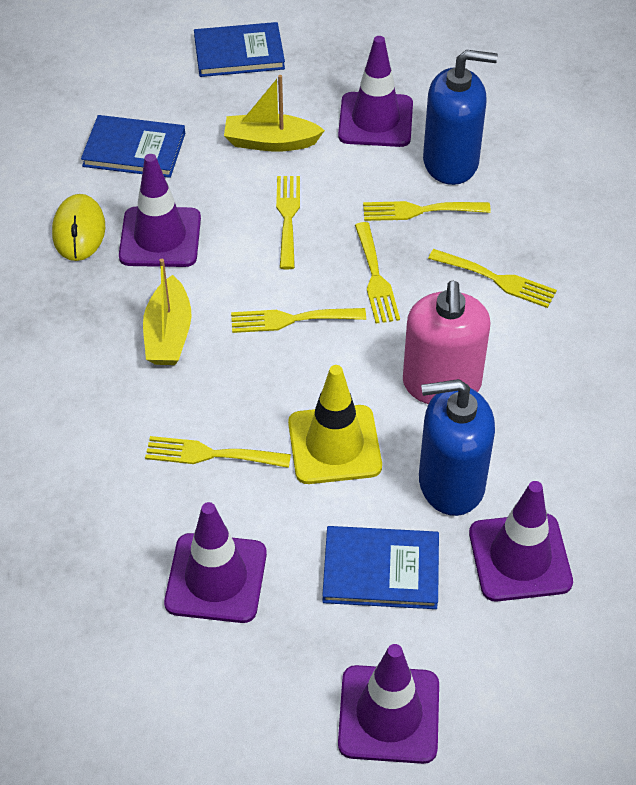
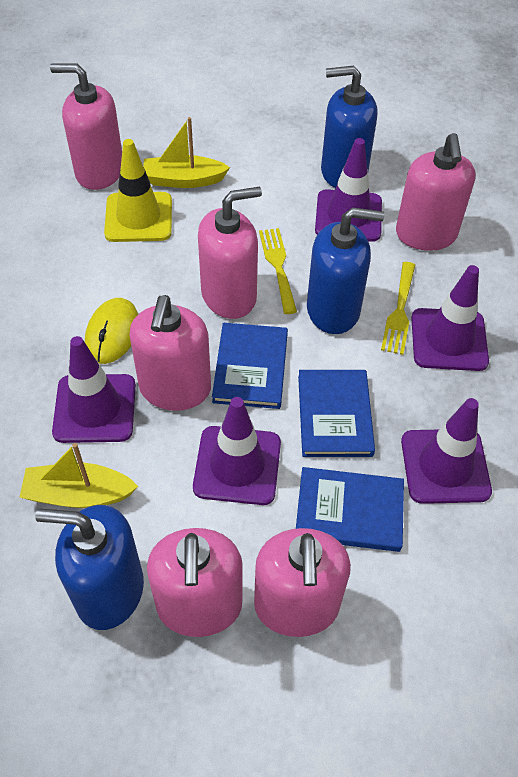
blue soap dispenser: [419,379,495,516] [423,50,498,185] = 2 -> [35,505,144,630] [307,207,384,334] [321,66,377,188] = 3
pink soap dispenser: [403,281,491,404] = 1 -> [50,64,122,190] [129,295,211,411] [147,528,243,637] [198,187,262,319] [254,528,351,637] [396,133,475,251] = 6
yellow fork: [145,436,291,468] [231,308,366,333] [276,176,300,269] [355,222,400,324] [363,201,491,221] [428,249,557,308] = 6 -> [259,228,297,314] [381,262,415,355] = 2

